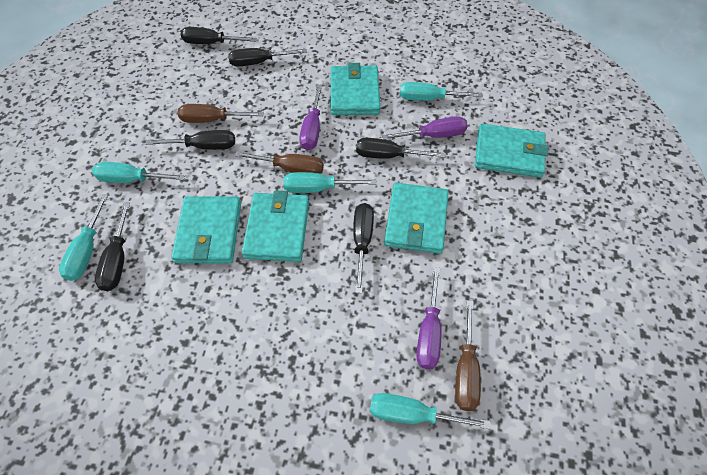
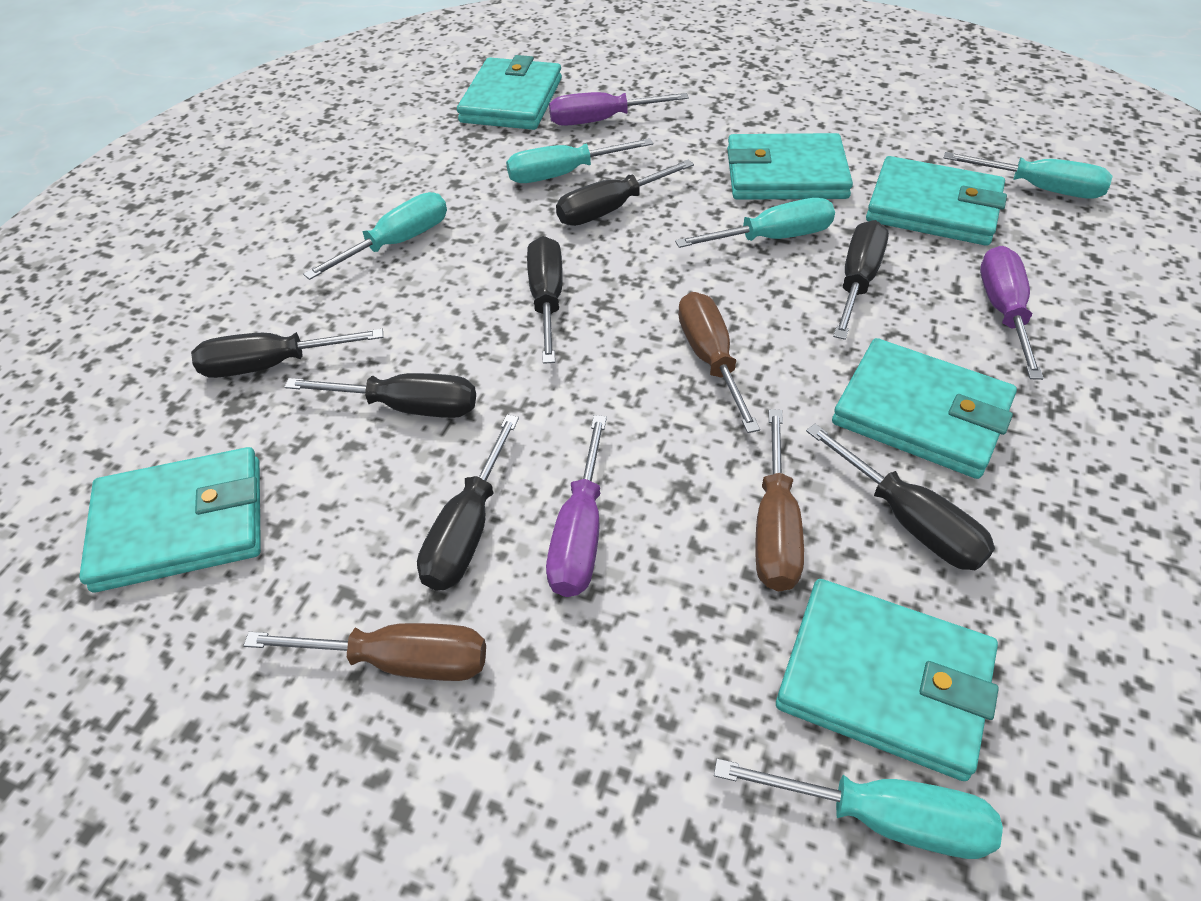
black screwdriver: [95,202,130,291] [146,130,235,150] [181,27,257,44] [228,48,307,66] [353,203,374,293] [356,138,446,159] = 6 -> [191,329,383,378] [284,373,476,418] [417,414,519,591] [527,236,563,364] [556,160,694,226] [806,424,995,570] [833,220,889,340] = 7
turquoise wallet: [171,197,241,263] [242,190,309,262] [331,63,380,115] [384,182,449,254] [475,124,548,178] = 5 -> [79,447,261,593] [457,55,562,130] [727,133,853,200] [776,579,999,781] [832,338,1017,479] [866,156,1007,246] = 6

